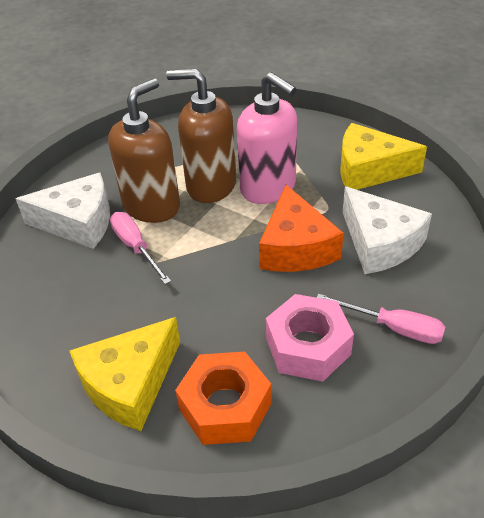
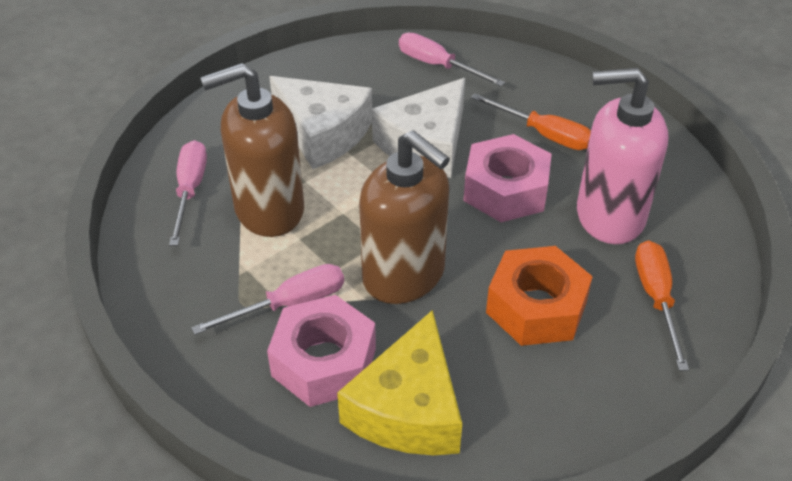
orange cheese: [259,185,344,272] = 1 -> none = 0
orange screwdriver: none = 0 -> [471,94,591,150] [635,240,689,371] = 2
pink nut: [266,294,354,382] = 1 -> [267,295,376,407] [464,134,552,222] = 2
pink screwdriver: [110,212,171,284] [316,294,445,344] = 2 -> [169,140,207,246] [191,264,344,335] [399,33,505,86] = 3
yellow cheese: [69,317,180,431] [340,123,427,190] = 2 -> [337,310,462,455] = 1

